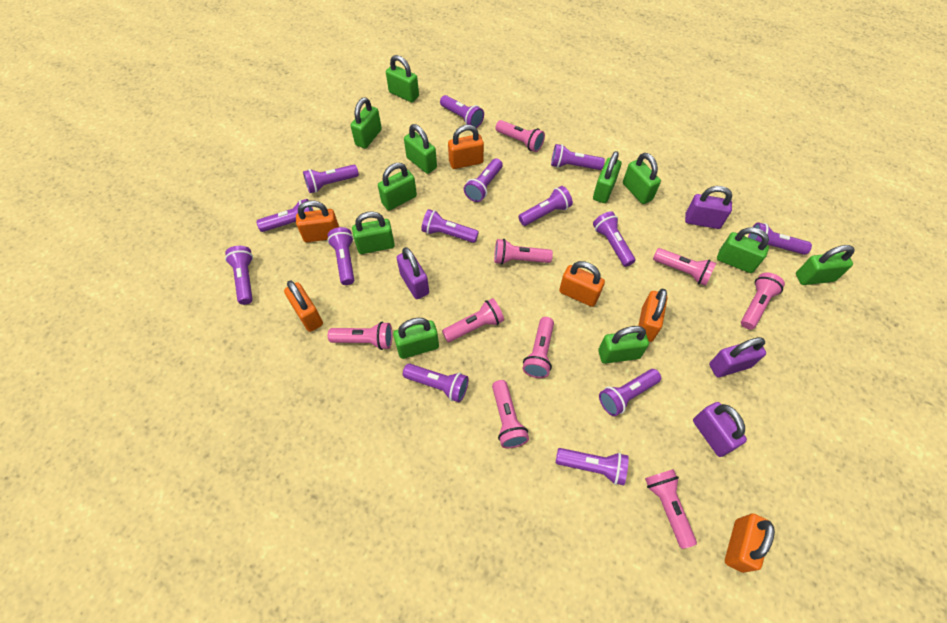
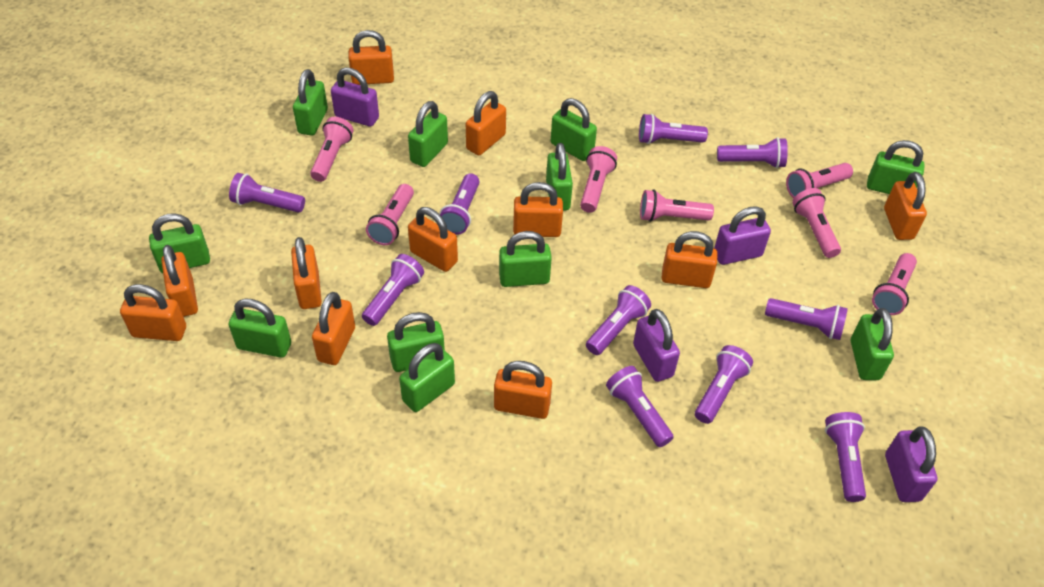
orange padlock: [284,280,323,332] [296,201,339,242] [448,125,484,169] [559,261,605,307] [638,289,667,342] [725,513,775,573] = 6 -> [120,284,186,341] [161,245,198,317] [291,237,322,309] [312,292,355,365] [348,30,394,85] [408,207,458,272] [466,91,506,155] [494,361,552,419] [513,182,563,237] [661,231,718,288] [884,172,927,240] = 11
pink flashlight: [328,322,392,350] [442,298,504,342] [492,380,529,448] [494,239,553,265] [495,120,545,152] [523,317,554,378] [645,469,697,549] [653,248,716,286] [741,272,785,330] = 9 -> [310,117,353,182] [366,184,414,245] [580,146,617,213] [640,190,714,222] [786,163,853,198] [792,188,841,258] [872,253,917,315] = 7
purple flashlight: [225,246,253,305] [256,199,313,232] [303,165,359,193] [327,227,354,285] [403,363,469,402] [421,209,479,243] [440,95,484,128] [464,158,503,202] [518,186,573,226] [551,144,605,170] [556,448,629,485] [593,211,635,267] [599,369,661,416] [748,222,812,255] = 14 -> [229,173,305,213] [362,254,424,326] [439,173,479,235] [586,285,651,355] [606,366,674,447] [639,114,708,144] [695,345,753,424] [717,137,788,168] [765,298,848,340] [825,412,866,502] = 10

